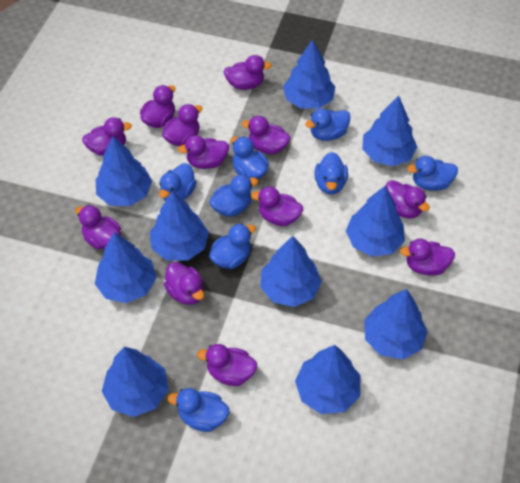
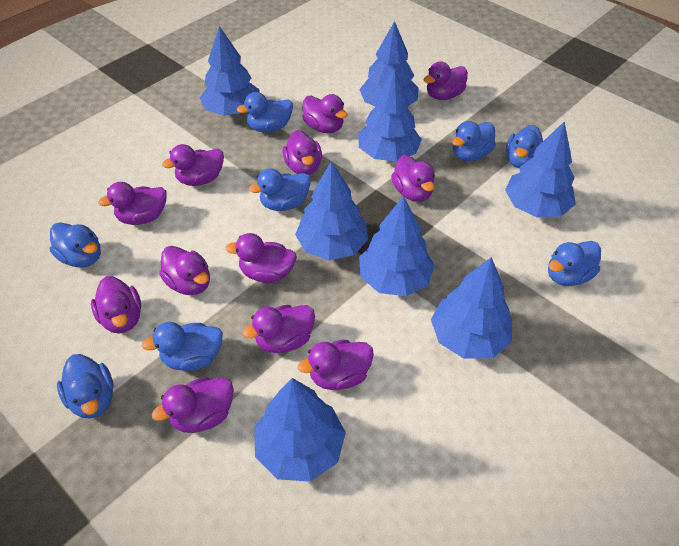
blue tree: [95,232,156,303] [96,137,152,206] [102,347,168,417] [150,191,209,261] [260,236,322,307] [283,40,335,109] [295,345,361,414] [346,186,405,256] [362,95,417,166] [364,289,428,359] = 10 -> [200,26,259,116] [254,378,346,482] [295,161,368,260] [358,68,422,161] [359,21,419,106] [359,196,435,296] [431,257,512,359] [505,121,576,217] = 8

